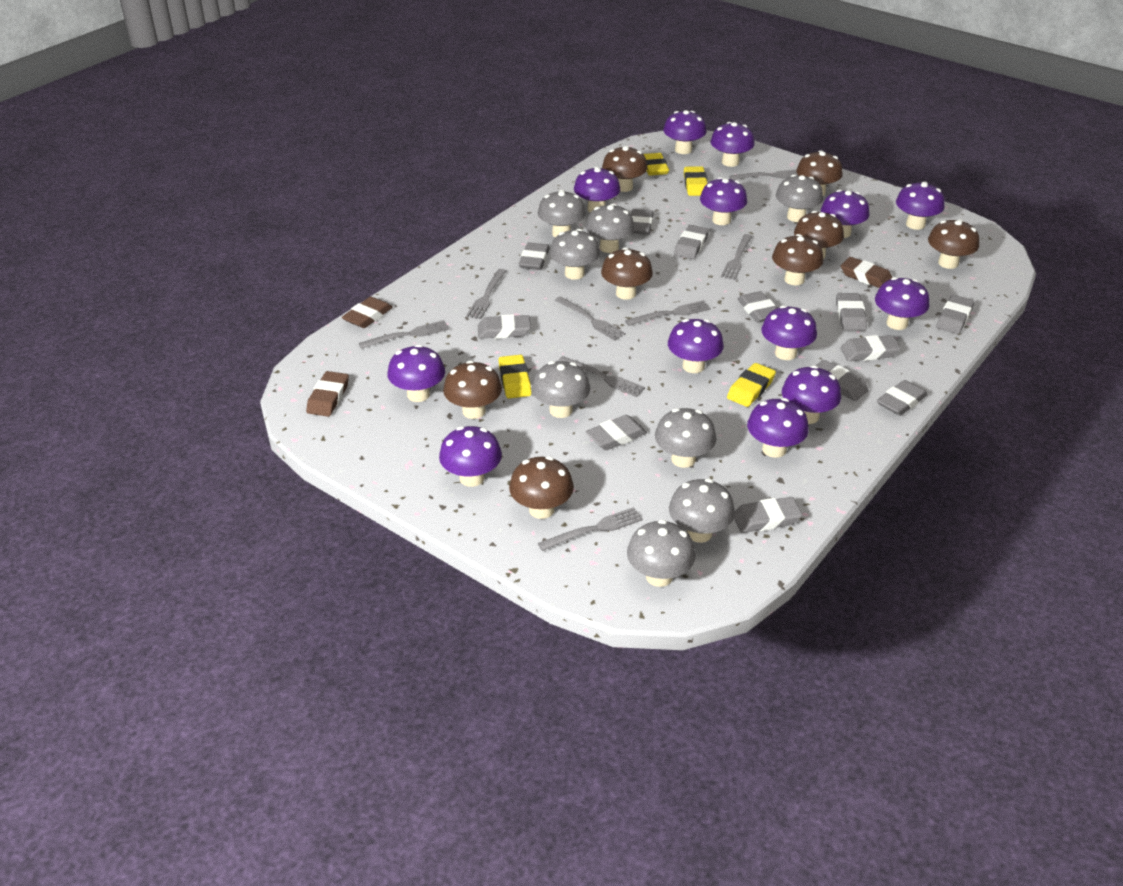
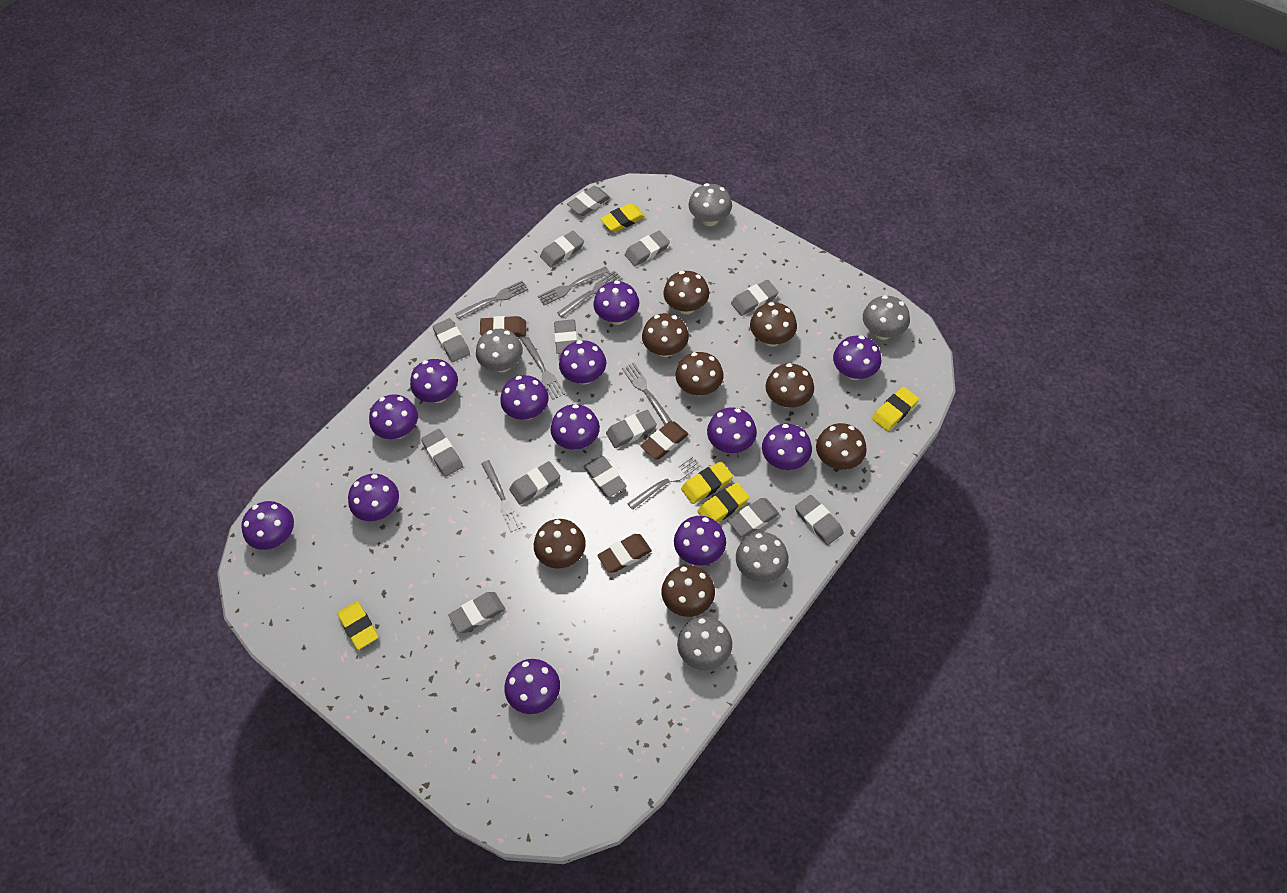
grey eraser: [478,314,531,339] [519,243,550,270] [586,415,647,450] [631,209,654,235] [674,225,709,259] [734,497,802,533] [738,291,777,322] [815,360,869,401] [836,293,867,331] [840,335,901,361] [877,380,928,416] [936,295,974,334] = 12 -> [421,429,463,477] [433,318,470,362] [448,592,505,633] [509,461,560,505] [540,231,584,267] [554,319,577,354] [567,186,610,216] [583,456,627,497] [606,410,657,448] [625,231,670,266] [728,498,779,537] [731,280,779,316] [795,495,844,545] = 13
grey fork: [359,320,450,349] [466,269,506,320] [538,507,643,551] [555,296,626,341] [558,356,645,397] [625,300,711,326] [721,234,752,280] [729,170,799,180] = 8 -> [455,281,528,319] [481,460,524,532] [521,337,565,400] [538,266,609,305] [557,271,623,317] [622,363,672,425] [627,455,701,510] = 7
grey mushroom: [532,361,590,418] [538,190,586,237] [550,229,600,280] [586,203,634,253] [627,520,696,587] [655,408,717,468] [669,479,735,543] [776,174,823,222] = 8 -> [476,329,523,372] [677,617,732,670] [689,183,732,226] [736,532,789,583] [863,295,910,340] = 5
yellow eraser: [499,355,532,398] [643,153,669,176] [684,166,708,196] [727,363,776,407] = 4 -> [337,601,378,650] [600,203,645,232] [681,461,733,504] [697,482,750,523] [872,387,919,431] = 5

